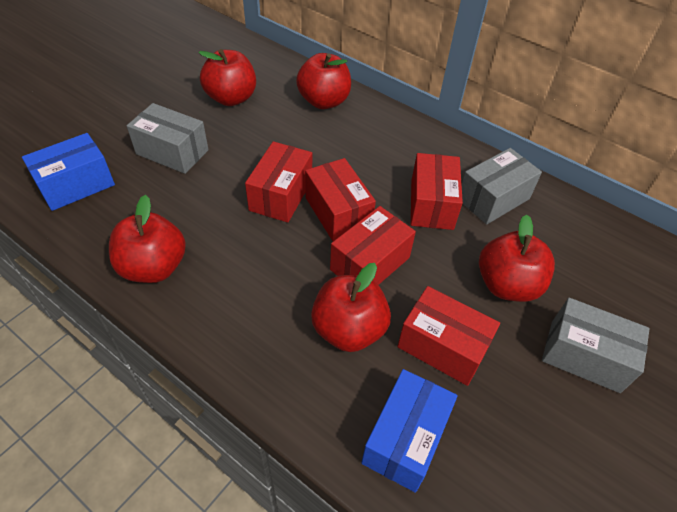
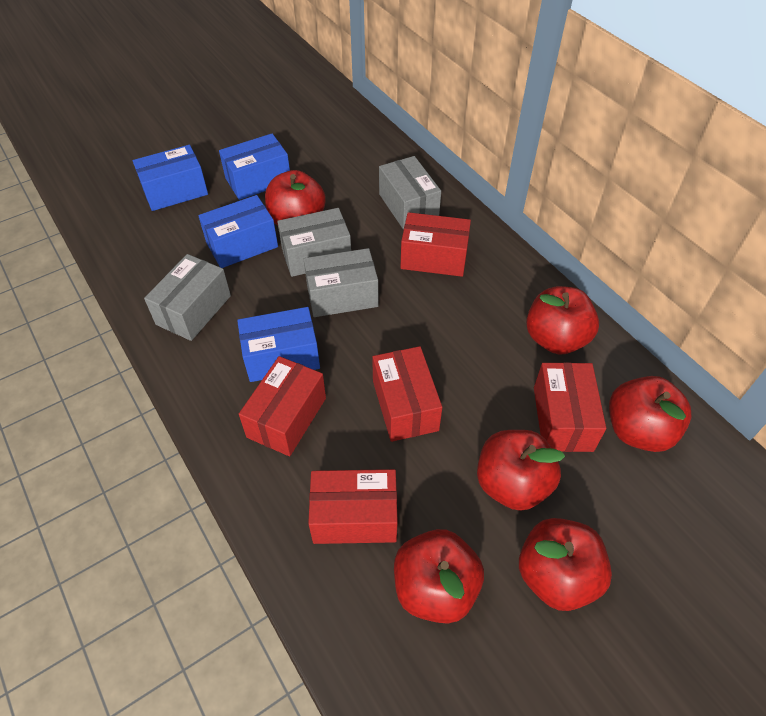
blue box: [22,133,115,211] [361,369,458,493] = 2 -> [133,145,208,211] [198,195,278,268] [219,134,290,200] [237,307,320,382] = 4
grey box: [127,103,209,174] [462,148,542,225] [542,298,650,393] = 3 -> [144,254,231,341] [277,208,351,277] [304,248,378,317] [379,156,441,230] = 4
red apple: [109,195,186,283] [199,49,256,106] [296,53,351,109] [311,263,391,352] [479,215,555,302] = 5 -> [265,170,326,226] [394,529,484,624] [477,430,565,511] [519,518,612,611] [526,286,599,355] [609,376,692,452] = 6

